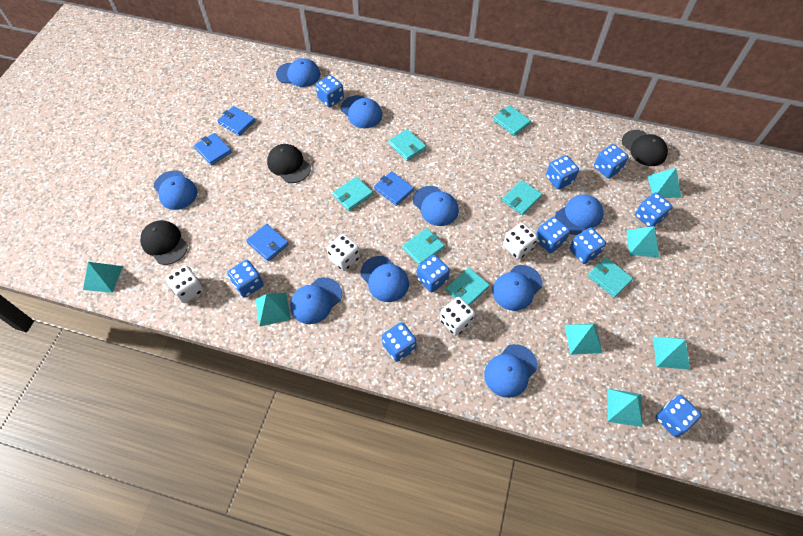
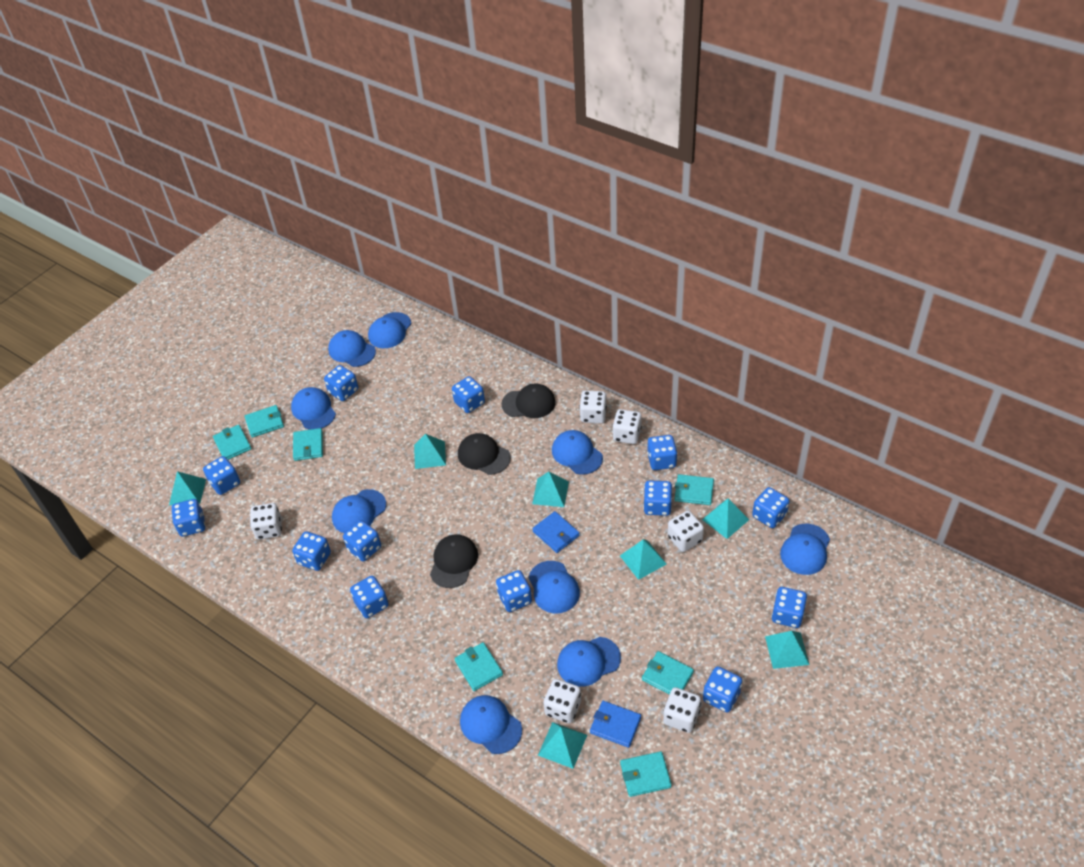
blue dice: [227,260,263,298] [316,75,344,107] [382,322,417,362] [417,255,450,292] [536,217,570,253] [546,155,579,189] [569,228,606,264] [594,144,628,178] [635,193,673,227] [655,395,702,437] = 10 -> [172,499,205,537] [203,456,240,495] [292,531,331,571] [324,365,358,401] [343,520,381,562] [350,576,389,618] [452,376,485,413] [496,570,532,612] [643,480,672,516] [647,435,677,470] [703,666,742,713] [752,487,790,528] [772,587,807,628] = 13
blue wallet: [194,133,232,165] [217,106,255,136] [246,224,289,261] [374,171,414,206] = 4 -> [532,511,580,553] [590,701,641,748] = 2
white dice: [165,265,203,303] [327,234,360,271] [440,297,475,336] [503,223,538,260] = 4 -> [250,503,282,540] [543,679,581,723] [579,390,607,423] [612,409,642,444] [663,687,701,733] [668,511,704,552] = 6

